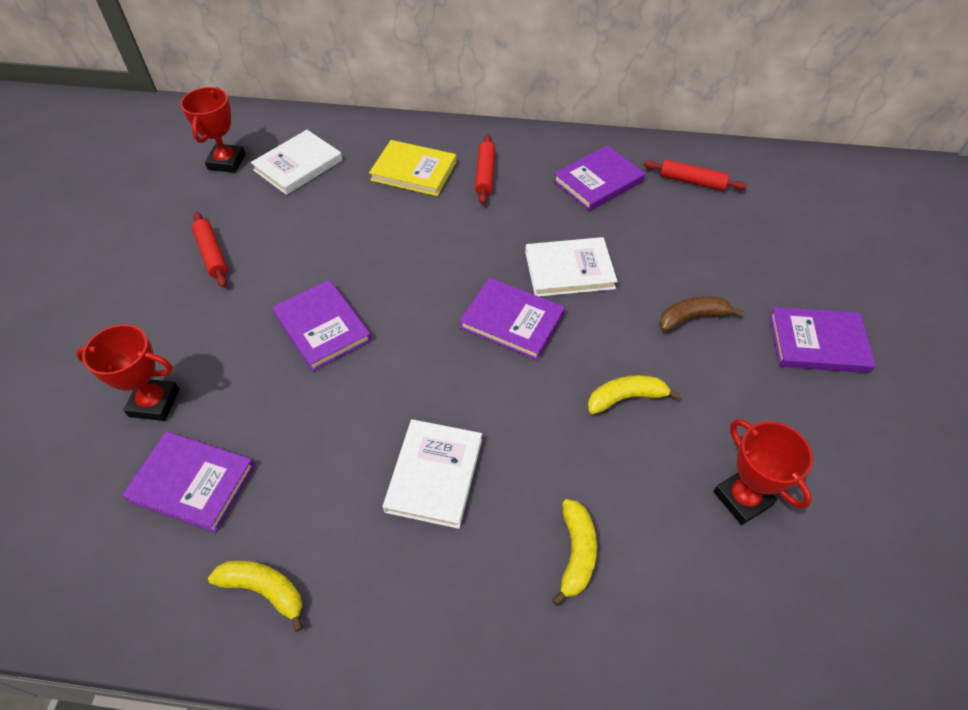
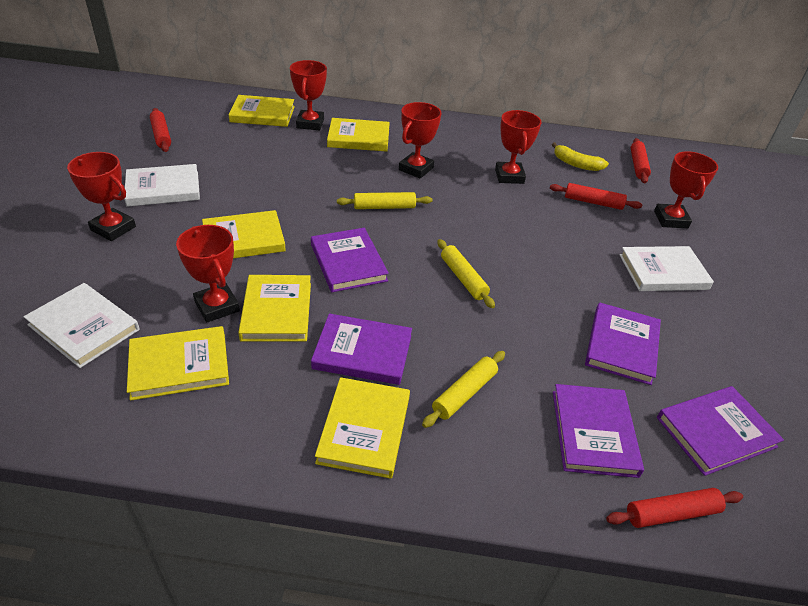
brown banana: [659,296,743,332] = 1 -> none = 0
red rolling pin: [192,212,228,287] [475,135,495,204] [644,159,747,191] = 3 -> [150,108,171,152] [550,183,642,210] [606,488,743,528] [631,138,651,183] = 4
red trophy: [76,324,180,421] [180,87,246,173] [713,419,813,525] = 3 -> [67,152,136,241] [176,225,240,323] [290,60,327,131] [399,102,441,179] [495,110,542,184] [654,151,718,228] = 6
yellow banana: [208,561,303,632] [552,499,597,606] [588,375,680,414] = 3 -> [552,142,609,171] = 1
yellow book: [369,140,456,196] = 1 -> [127,326,229,401] [202,210,286,258] [228,95,295,127] [238,275,311,341] [315,377,410,479] [327,118,390,151] = 6
yellow rolling pin: none = 0 -> [337,192,433,209] [422,351,505,428] [437,239,495,308] = 3

